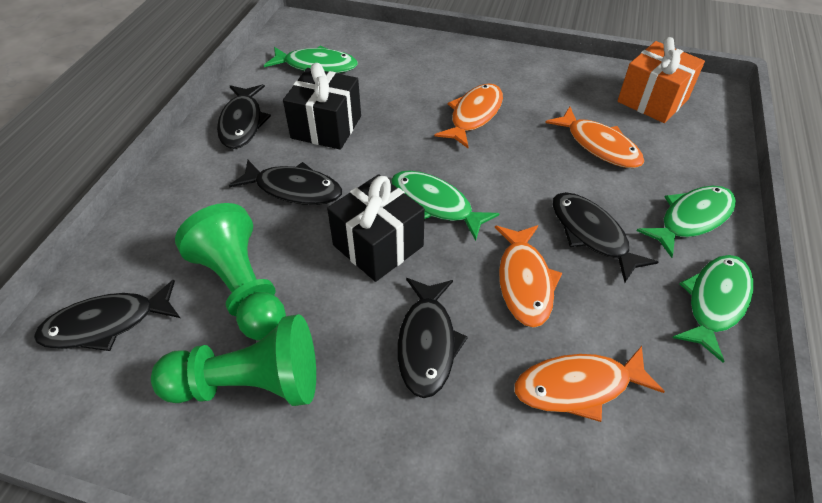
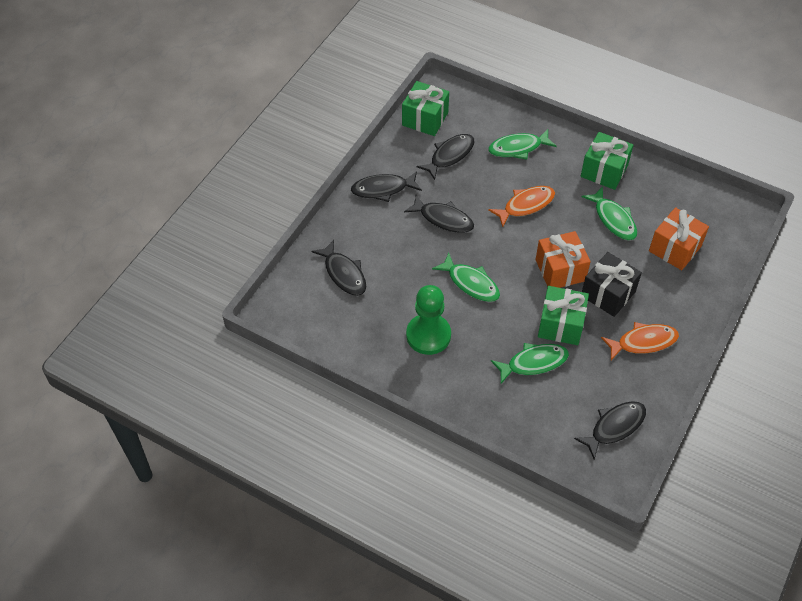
black gift: [283,63,361,150] [327,174,425,282] = 2 -> [582,252,642,317] = 1
green gift: none = 0 -> [402,81,449,136] [538,286,589,345] [581,132,633,190] = 3
green pawn: [151,314,316,406] [175,203,286,341] = 2 -> [406,285,451,355] = 1
orange fish: [434,83,503,148] [495,225,562,328] [515,346,665,422] [545,107,644,168] = 4 -> [488,186,555,227] [601,322,679,360] = 2
orange gift: [617,37,705,123] = 1 -> [536,231,591,288] [649,207,709,270] = 2

